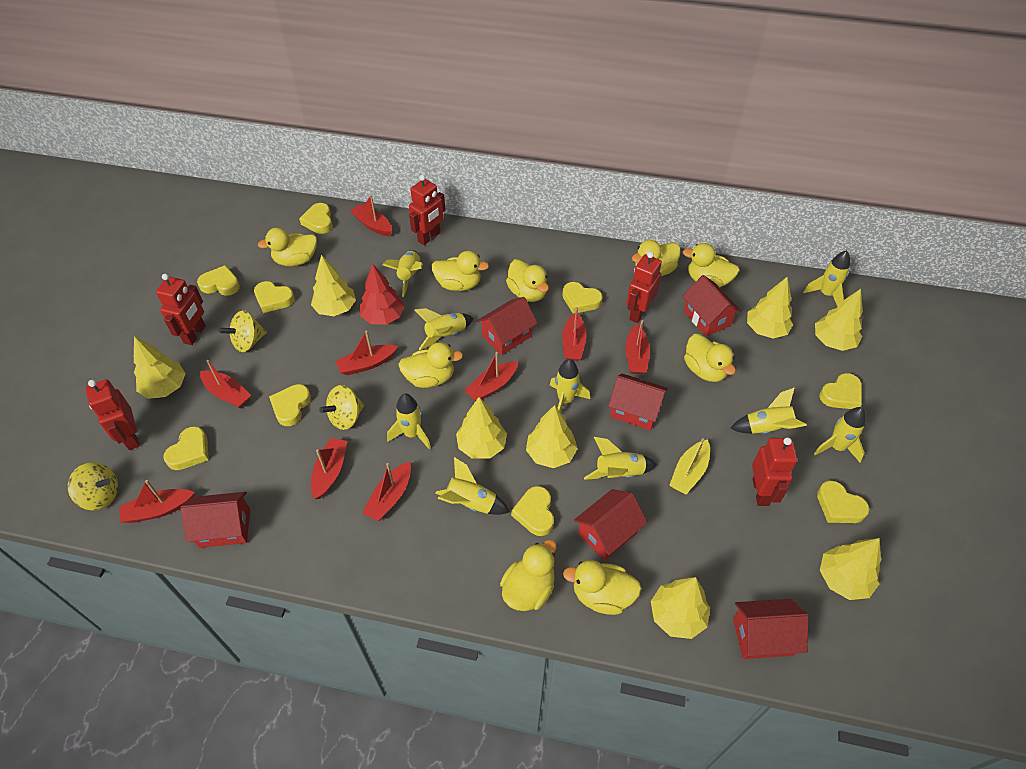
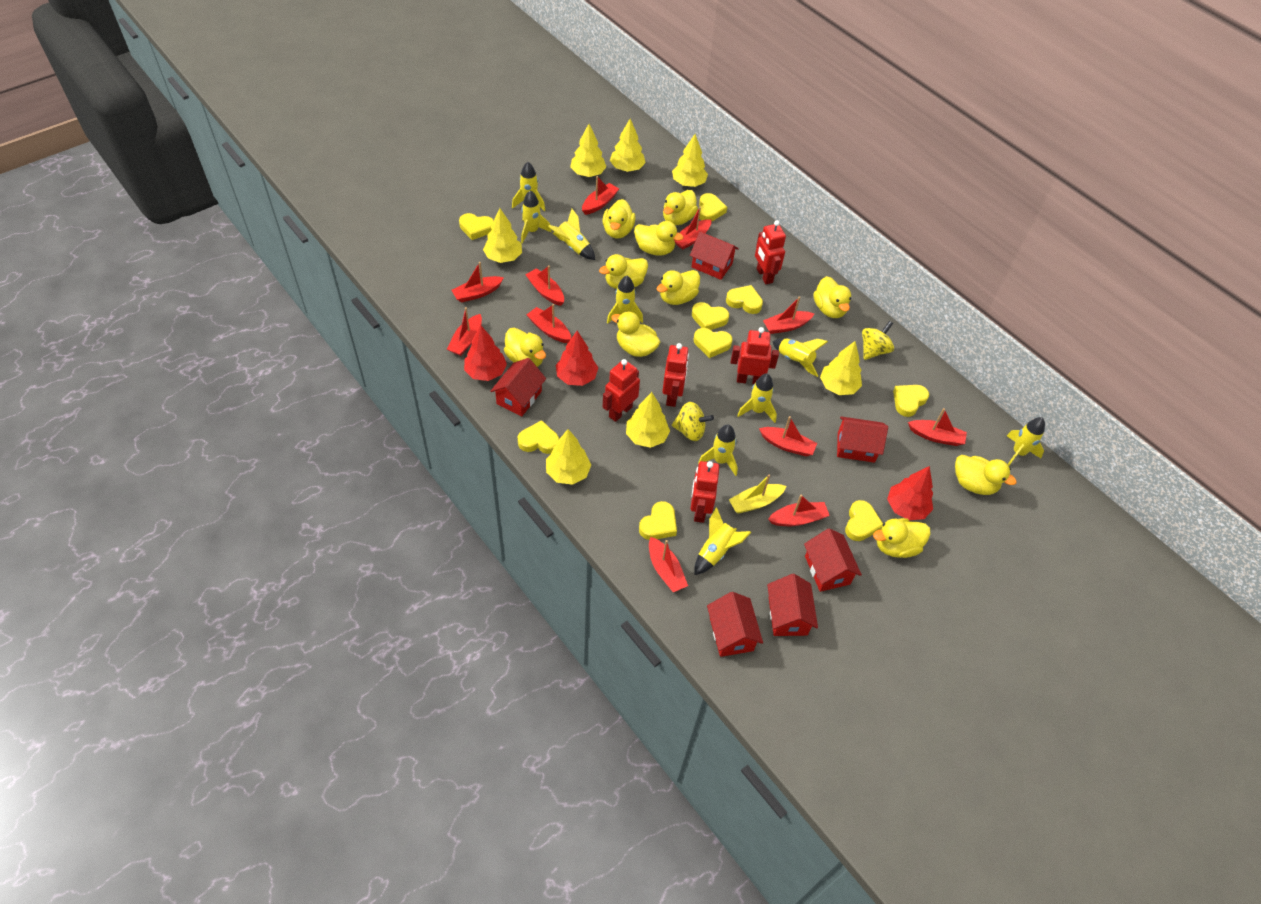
red boat: [119,480,195,523] [200,360,251,408] [311,438,347,499] [335,331,398,375] [350,195,392,236] [363,462,411,521] [464,352,518,401] [562,307,587,361] [625,320,650,374] = 9 -> [447,307,482,356] [451,262,504,302] [525,265,564,306] [527,304,571,343] [582,176,619,215] [649,537,688,592] [674,207,712,249] [759,416,817,456] [763,296,814,334] [768,495,830,526] [908,408,967,446] = 11
red tree: [360,264,404,325] = 1 -> [464,325,507,381] [556,331,598,386] [887,466,933,520] = 3
yellow duck: [258,228,317,266] [398,342,463,388] [431,251,489,291] [500,540,557,611] [506,259,549,302] [563,560,642,615] [632,240,681,276] [683,243,740,287] [684,334,736,382] = 9 -> [504,328,546,367] [599,254,648,289] [602,199,636,238] [611,311,660,357] [634,221,684,256] [657,270,700,305] [663,190,698,225] [814,276,851,318] [873,518,931,558] [955,455,1017,495] = 10
yellow spinning top: [68,462,118,510] [219,310,267,352] [319,385,364,430] = 3 -> [672,402,714,441] [862,321,894,360] = 2
yellow tree: [134,336,186,399] [311,255,356,316] [456,397,507,459] [526,405,578,468] [651,577,710,639] [747,277,793,339] [815,289,863,351] [820,538,881,600] = 8 -> [483,208,522,263] [546,429,591,485] [570,124,607,177] [610,119,646,172] [626,392,670,448] [672,134,708,187] [820,341,862,395] = 7

